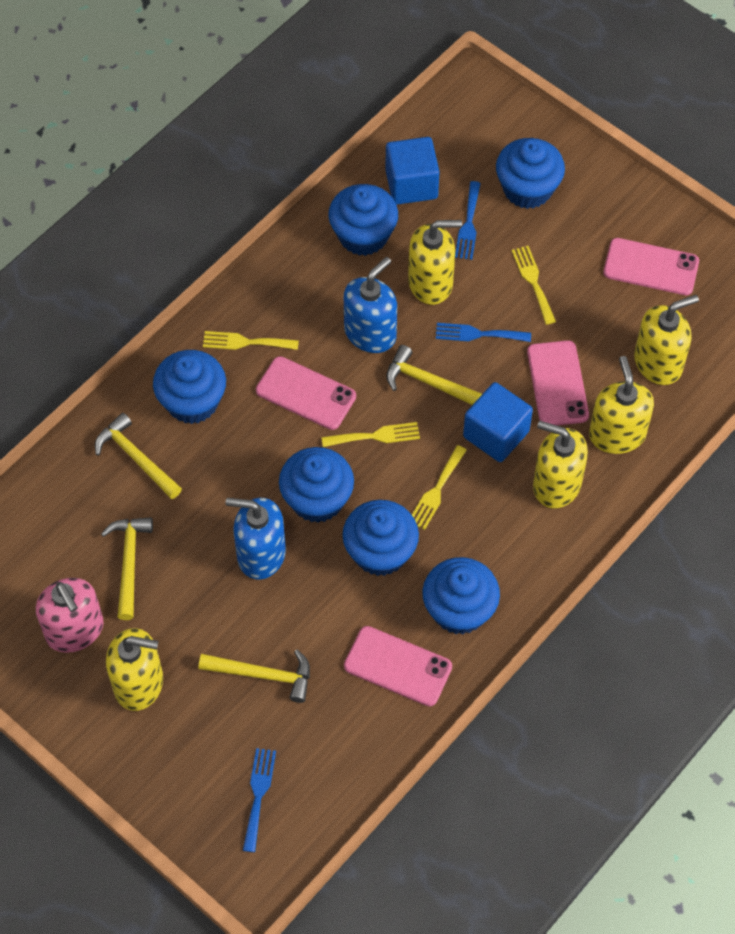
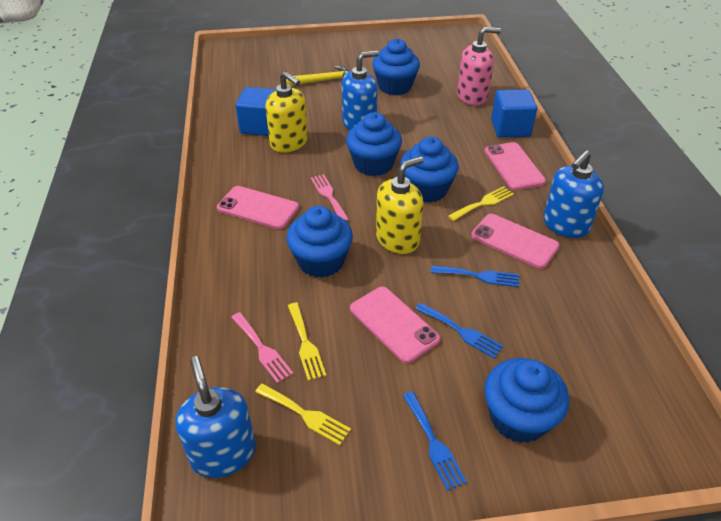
blue cupcake: [153,350,226,424] [279,447,354,523] [328,184,398,256] [342,500,419,576] [422,557,500,634] [496,138,565,209] = 6 -> [286,206,353,278] [346,112,402,176] [372,39,420,96] [400,137,459,203] [484,358,569,443] = 5
blue soap dispenser: [226,498,286,580] [344,257,397,353] = 2 -> [175,356,256,478] [342,51,379,130] [543,150,604,238] = 3
pink fork: none = 0 -> [231,312,294,383] [311,174,349,222] = 2
yellow fork: [203,331,299,350] [321,422,420,447] [412,445,467,530] [512,246,556,325] = 4 -> [255,383,351,445] [288,303,326,381] [448,186,514,221] = 3
yellow hammer: [95,413,182,499] [101,517,153,620] [199,650,310,703] [386,345,482,405] = 4 -> [286,65,349,86] = 1
yellow soap dispenser: [106,628,163,711] [408,220,462,305] [533,421,588,508] [589,356,654,454] [634,295,699,385] = 5 -> [265,71,308,153] [376,156,424,254] = 2

